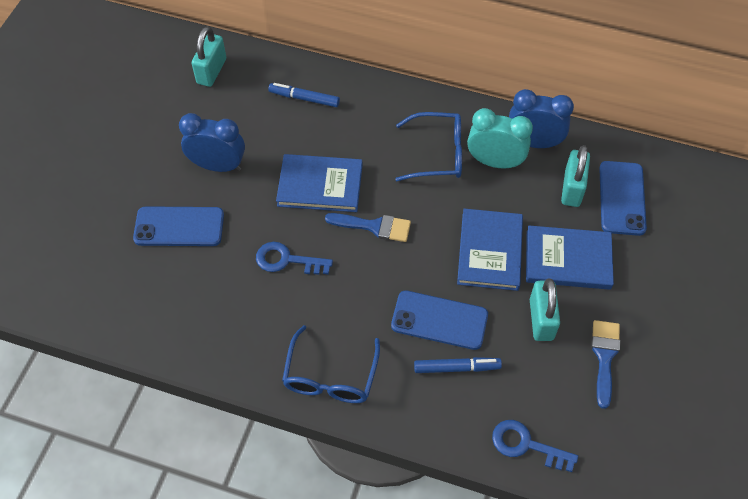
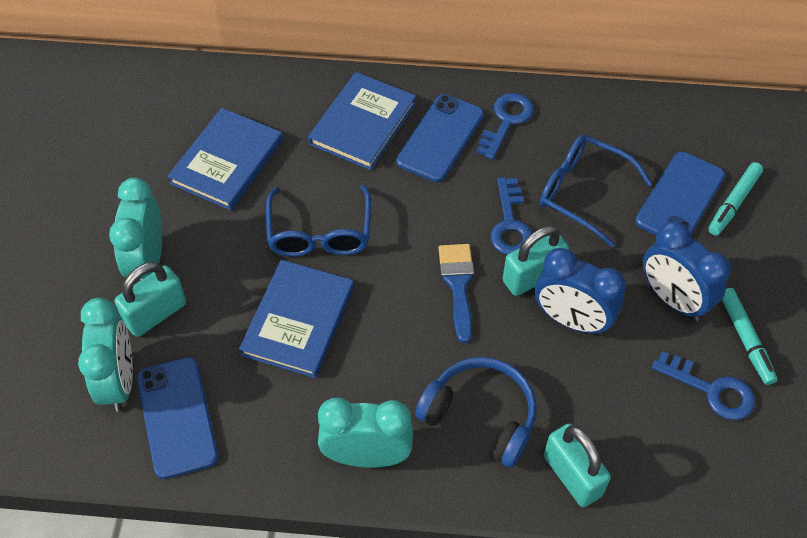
blue brush: [325,213,411,242] [591,320,620,409] = 2 -> [438,244,474,343] = 1
blue headphones: none = 0 -> [415,357,537,468] = 1
blue key: [256,242,333,275] [492,420,578,472] = 2 -> [476,93,534,160] [490,177,533,255] [652,351,755,420] = 3
blue marker: [268,83,340,107] [414,357,502,373] = 2 -> none = 0
turquoise clock: [467,108,533,169] = 1 -> [78,298,133,412] [109,178,162,281] [318,397,413,468] = 3
turquoise marker: none = 0 -> [708,162,763,236] [722,288,777,385] = 2

